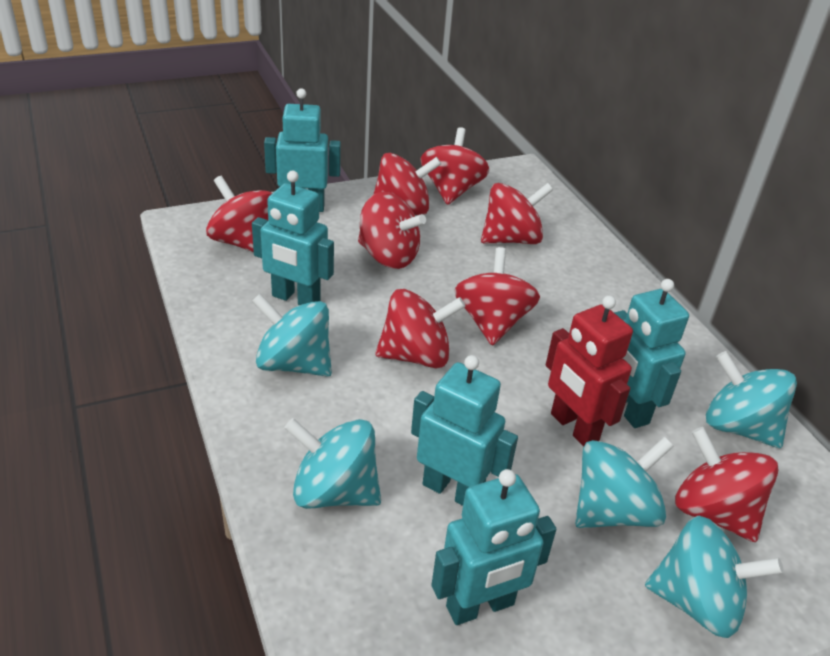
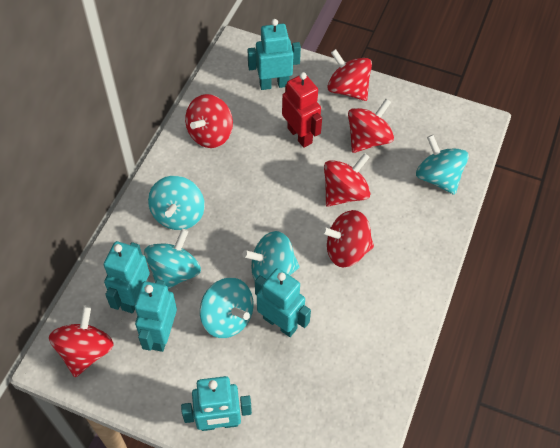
red spinning top: [206,176,272,252] [358,192,426,269] [373,153,441,215] [375,289,465,369] [421,127,489,205] [454,247,540,346] [481,183,553,244] [675,427,778,542] = 8 -> [49,305,114,377] [185,94,233,148] [321,210,374,267] [324,153,371,207] [327,49,372,101] [348,99,394,153] = 6

